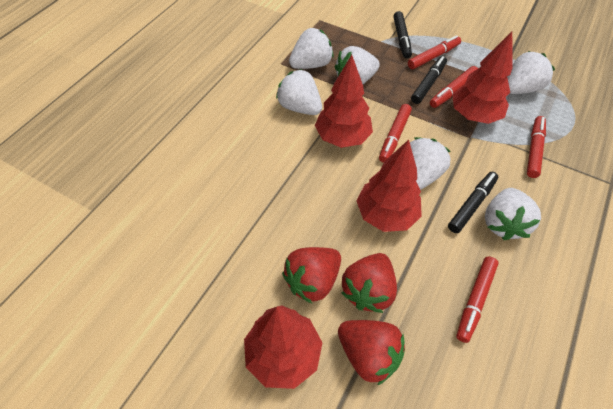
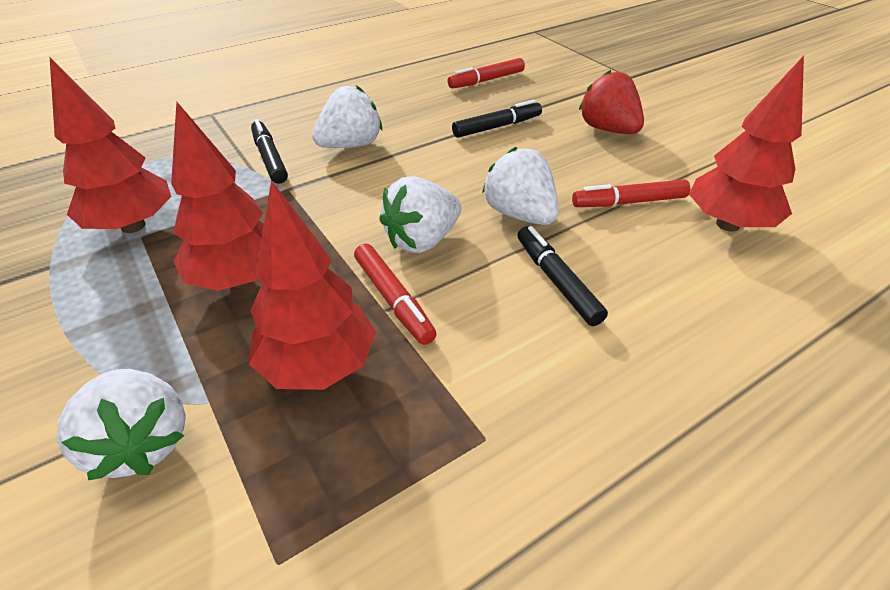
red marker: [379,104,412,163] [408,35,461,69] [430,66,478,108] [456,256,499,343] [527,116,546,178] = 5 -> [354,243,437,345] [448,58,525,89] [572,179,690,207] = 3
red strawberry: [282,247,341,304] [338,320,405,385] [341,253,397,313] = 3 -> [579,70,644,134] = 1
white strawberry: [276,69,322,115] [289,28,334,69] [335,46,380,84] [410,137,451,190] [485,188,541,240] [507,51,555,94] = 6 -> [57,369,186,480] [312,85,382,148] [379,176,462,253] [482,147,559,225] = 4

